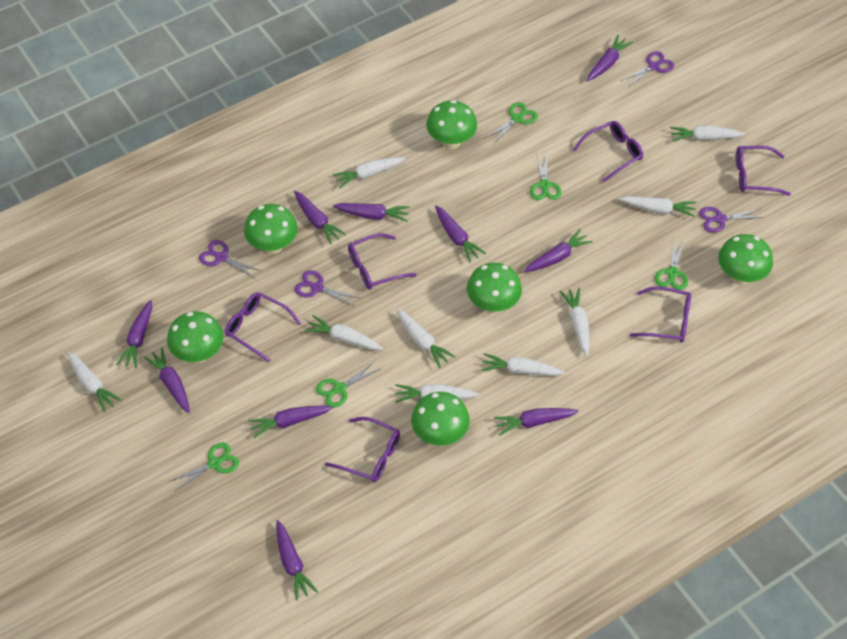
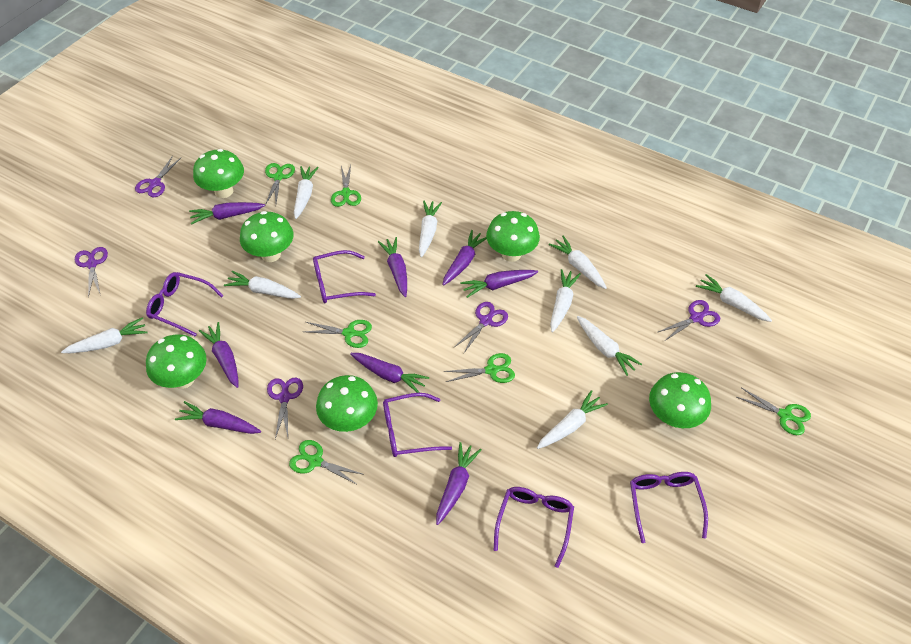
green scissors: [168,443,239,491] [316,361,382,408] [485,102,538,144] [530,152,562,200] [655,240,688,290] = 5 -> [265,163,295,205] [289,440,362,485] [304,320,372,348] [331,165,361,207] [443,353,515,383] [737,388,811,435] = 6
purple carrot: [116,300,152,368] [143,348,190,413] [248,405,333,438] [276,520,318,600] [294,191,346,245] [333,203,410,222] [435,206,486,262] [494,408,578,436] [524,229,593,272] [587,35,633,81] = 10 -> [175,401,261,434] [189,202,265,225] [199,322,238,388] [350,353,429,393] [378,237,407,297] [436,442,482,525] [442,230,487,286] [460,270,538,298] = 8
purple glasses: [225,292,301,362] [325,417,400,482] [348,233,417,290] [573,121,643,183] [630,286,691,343] [736,146,791,196] = 6 -> [146,272,224,337] [313,250,376,303] [383,393,452,457] [494,487,574,568] [630,472,708,543] = 5
purple scissors: [199,240,261,278] [295,270,359,306] [621,51,674,87] [699,207,764,233] = 4 -> [75,247,108,298] [135,156,181,197] [267,378,303,439] [454,302,508,354] [658,300,720,341] = 5

